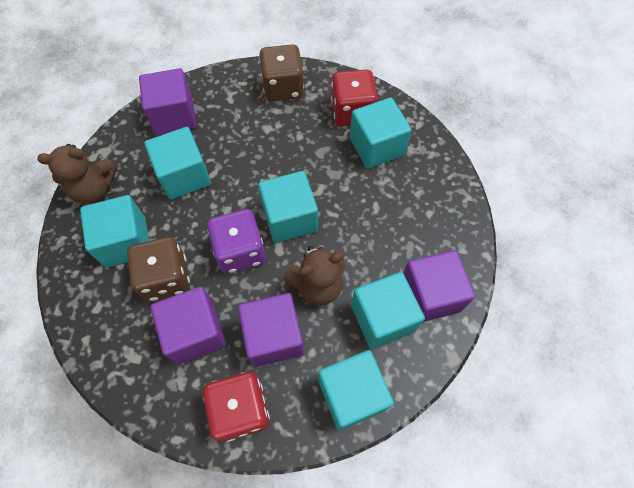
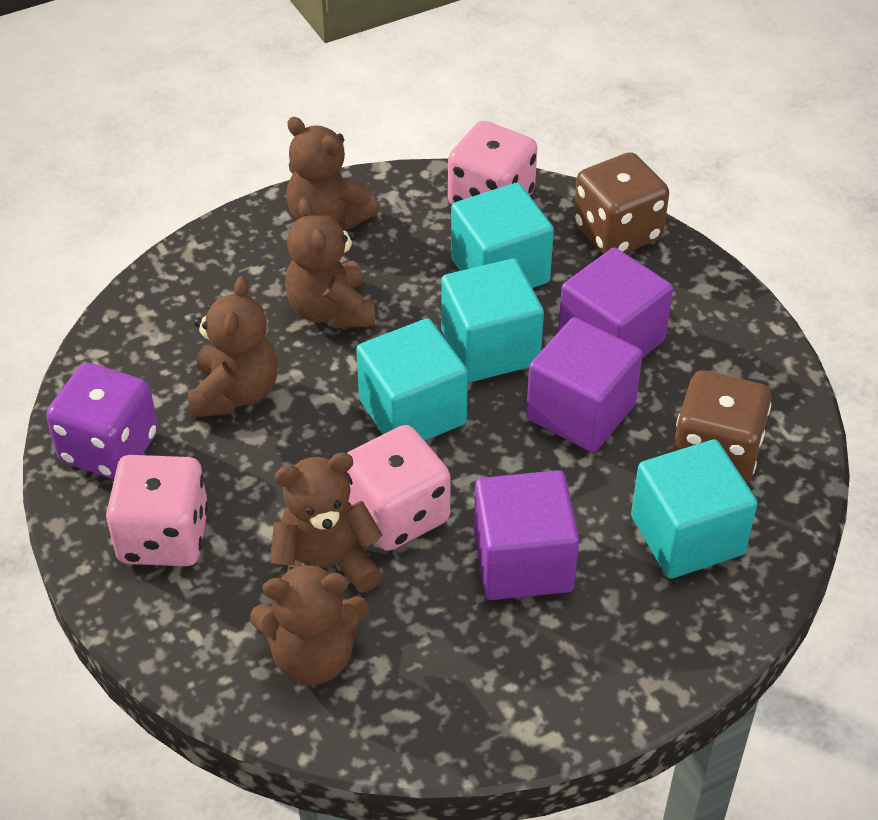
brown teddy bear: [37,144,115,204] [284,246,345,305] = 2 -> [188,276,278,418] [250,561,369,685] [270,452,382,593] [285,198,375,329] [287,117,379,231] = 5
pink dice: none = 0 -> [106,455,209,566] [345,425,451,551] [448,121,537,205] = 3
purple cube: [139,68,197,135] [151,287,226,364] [238,293,304,367] [403,250,475,322] = 4 -> [474,470,579,600] [526,317,643,453] [558,248,673,358] = 3
red dice: [203,372,270,442] [331,69,378,126] = 2 -> none = 0
turquoise cube: [80,195,150,268] [144,127,211,199] [258,171,318,243] [318,350,394,430] [349,98,412,169] [351,272,425,349] = 6 -> [356,318,468,441] [441,259,544,382] [451,183,554,288] [631,439,758,579] = 4

